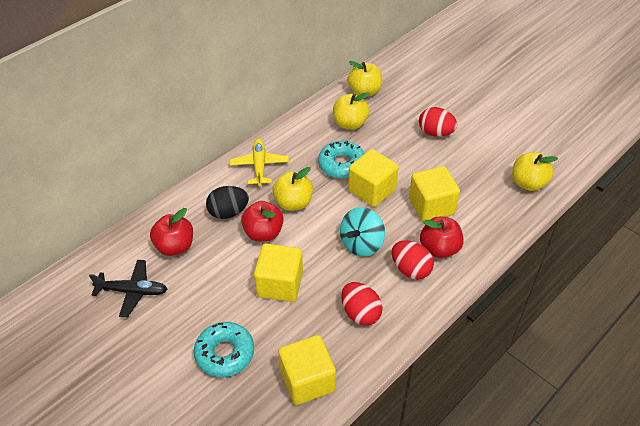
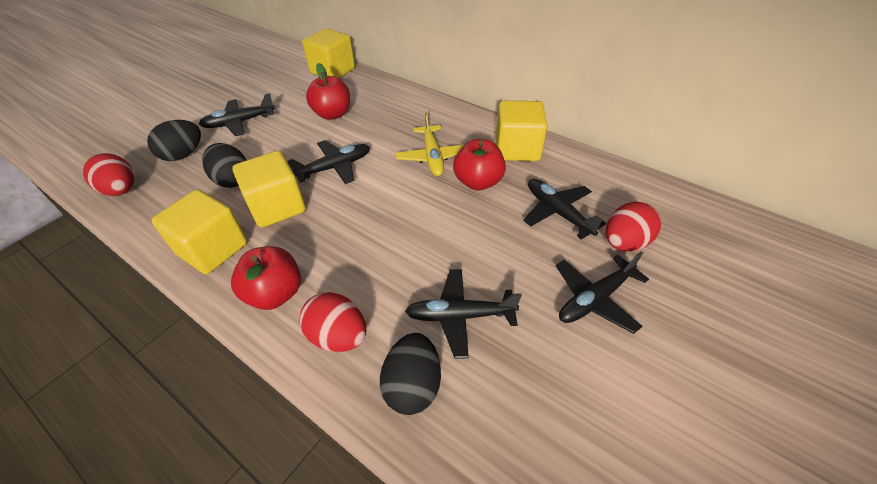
black egg: [206,186,249,219] = 1 -> [147,120,201,161] [202,143,246,188] [380,333,441,415] = 3
black plane: [89,260,168,317] = 1 -> [199,93,275,136] [287,140,370,184] [405,269,522,359] [523,179,606,239] [556,251,649,334] = 5
turquoise donut: [194,322,254,377] [318,141,365,179] = 2 -> none = 0
turquoise spinning top: [340,207,385,257] = 1 -> none = 0
yellow apple: [272,167,313,211] [333,92,370,130] [348,61,382,97] [512,152,558,191] = 4 -> none = 0

